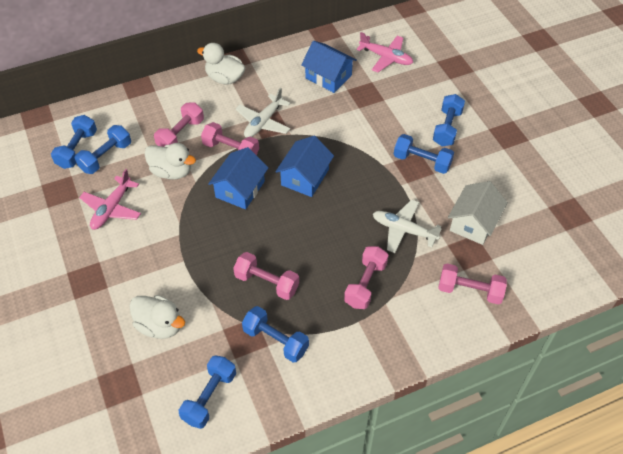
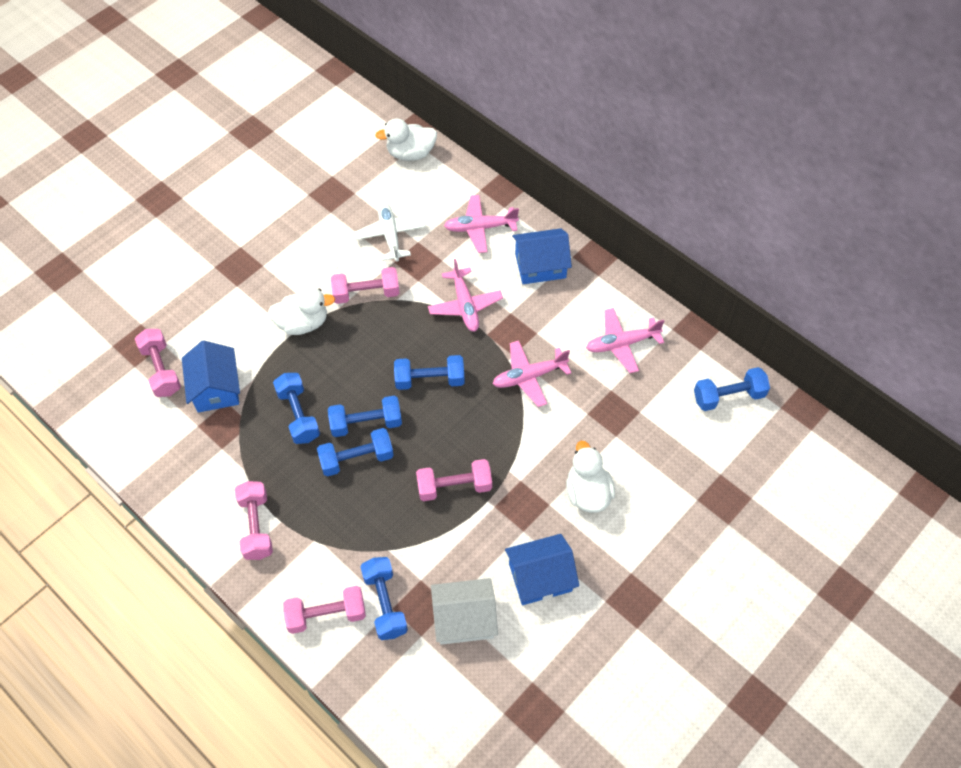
pink plane: [79,169,141,230] [357,32,413,72] = 2 -> [428,259,503,332] [444,195,519,253] [493,340,571,407] [586,308,664,373] = 4
white plane: [236,88,290,138] [373,199,442,253] = 2 -> [353,202,426,262] = 1

